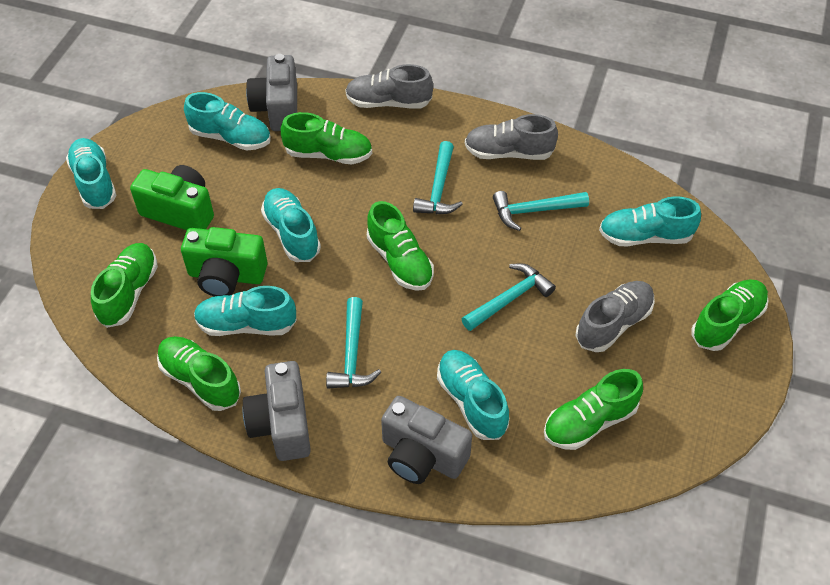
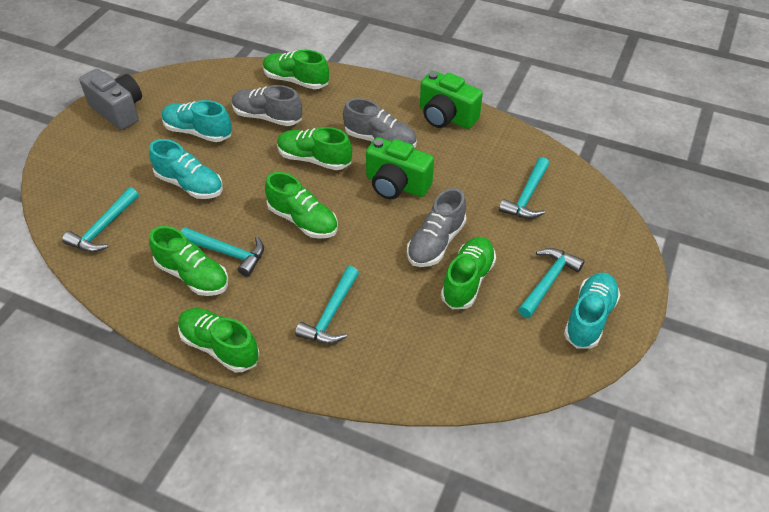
grey camera: [242,361,311,461] [246,54,297,131] [381,396,472,484] = 3 -> [79,69,142,130] = 1
turquoise hammer: [326,297,381,389] [413,141,463,214] [462,263,556,331] [493,191,589,231] = 4 -> [62,187,139,252] [181,227,264,277] [295,266,359,344] [499,157,549,219] [518,248,585,318] = 5
turquoise shoe: [66,138,117,209] [184,92,271,150] [194,286,297,336] [261,188,321,262] [437,350,509,440] [599,196,701,246] = 6 -> [149,139,223,199] [162,100,232,142] [564,272,620,349] = 3

